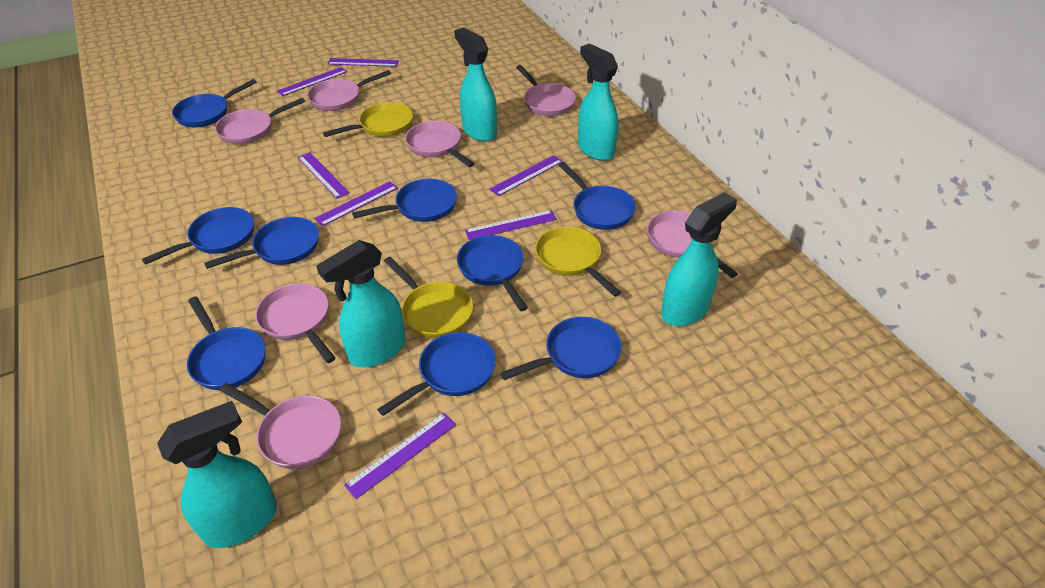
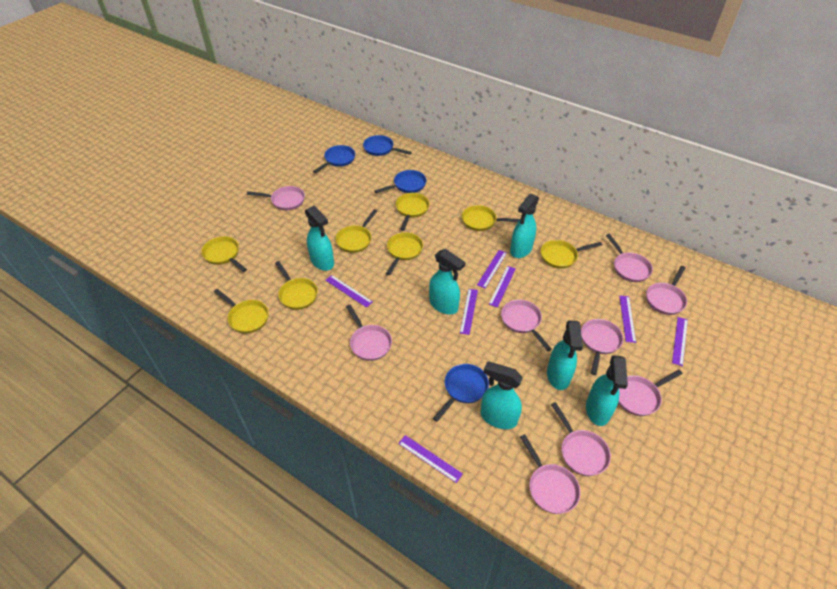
blue pan: [142,207,254,265] [172,79,257,127] [187,297,266,390] [204,217,319,269] [352,179,457,222] [377,332,496,416] [457,235,528,311] [500,317,622,380] [559,162,636,230] = 9 -> [313,145,355,173] [363,135,412,156] [374,170,426,193] [433,364,489,422] = 4
pink pan: [215,98,305,144] [219,383,341,469] [255,283,336,363] [307,70,391,111] [405,121,475,167] [516,65,576,116] [647,210,738,278] = 7 -> [247,186,305,210] [346,305,392,361] [501,300,552,351] [520,434,581,514] [551,402,611,476] [581,319,623,375] [606,234,653,282] [618,370,683,416] [646,266,687,315] = 9
turquoise spray bottle: [157,401,277,548] [316,240,406,368] [454,27,497,142] [578,43,619,161] [661,192,737,326] = 5 -> [305,206,334,271] [429,249,465,315] [481,361,523,429] [510,194,539,258] [547,320,583,390] [586,355,628,426] = 6
yellow pan: [323,102,413,137] [384,257,473,338] [535,226,621,297] = 3 -> [201,236,247,272] [214,289,269,333] [275,261,318,310] [335,209,377,253] [386,232,423,275] [396,193,429,231] [462,205,520,231] [541,240,602,269] = 8

